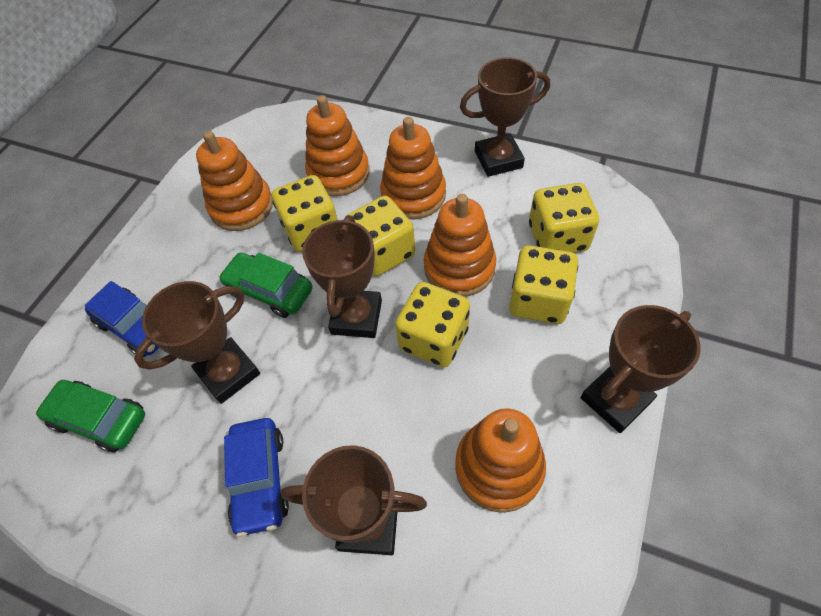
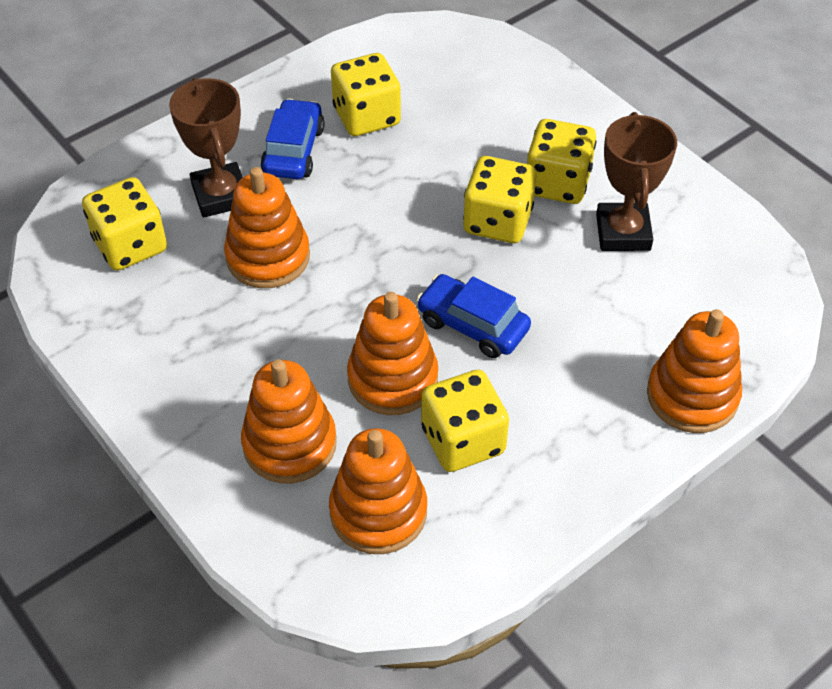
brown trophy: [134,281,260,404] [281,445,427,555] [302,215,382,338] [460,57,550,177] [581,305,701,433] = 5 -> [169,77,243,218] [596,112,677,251] = 2
green car: [35,380,145,452] [218,253,313,318] = 2 -> none = 0

